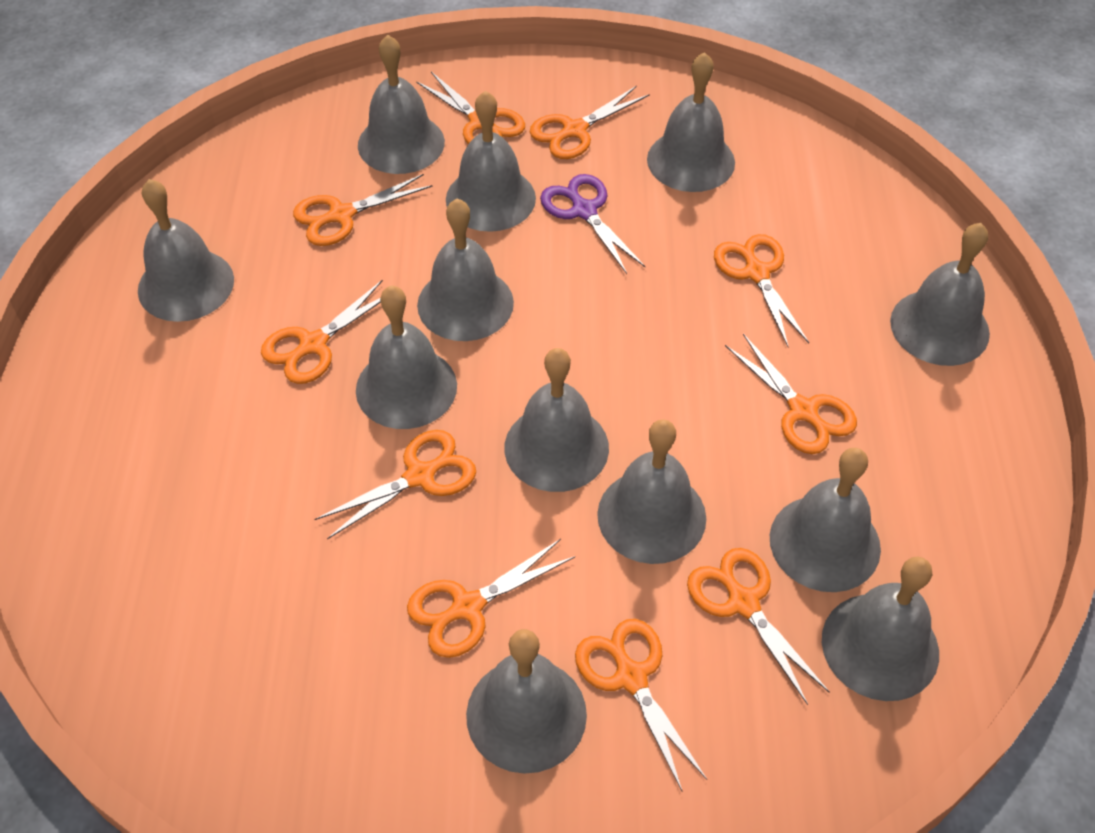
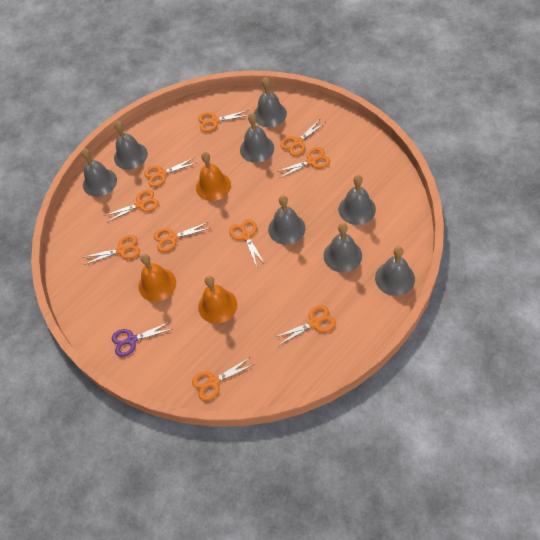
grey bell: [138,179,234,322] [356,286,457,429] [358,35,445,174] [417,199,514,341] [446,91,536,232] [466,629,587,774] [504,348,609,492] [597,419,706,564] [647,52,735,192] [770,448,881,592] [822,556,939,701] [890,223,990,366] = 12 -> [81,148,117,197] [114,121,148,170] [240,113,274,163] [254,77,287,127] [268,195,305,245] [324,223,362,273] [339,175,376,225] [375,246,415,296] = 8
orange bell: none = 0 -> [139,254,176,302] [196,152,231,201] [198,276,237,324] = 3

